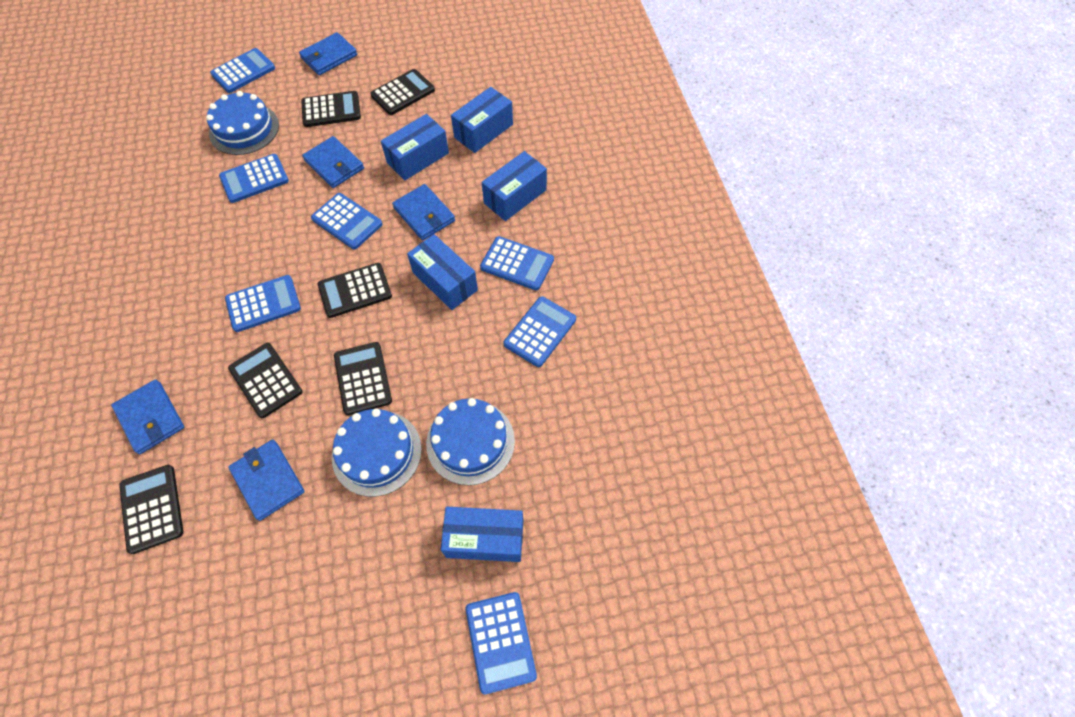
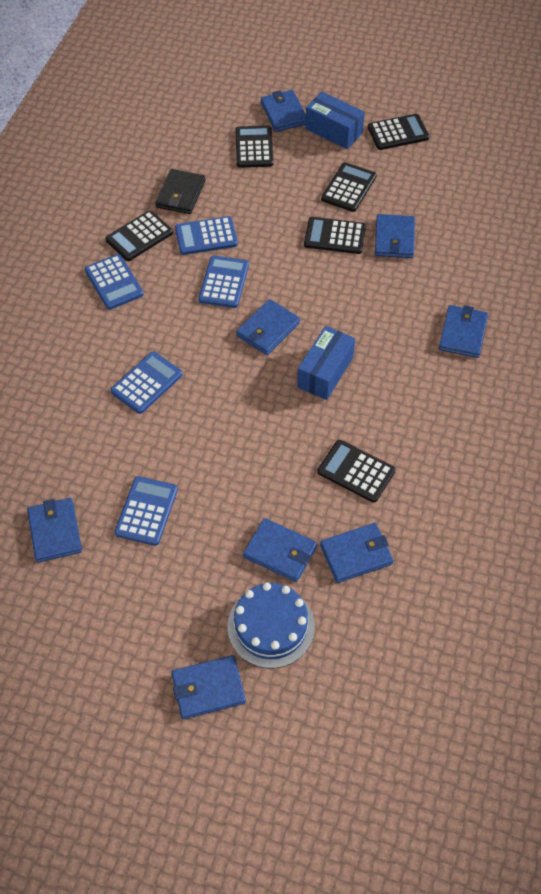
black wallet: none = 0 -> [155,169,205,214] = 1
blue box: [381,114,449,180] [407,234,478,310] [441,507,523,562] [451,87,513,153] [482,151,547,221] = 5 -> [297,326,355,400] [305,92,365,149] = 2
blue cake: [206,91,279,155] [332,409,422,497] [426,398,515,485] = 3 -> [227,582,315,668] = 1
blue calculator: [210,48,275,93] [219,154,289,203] [225,275,301,332] [311,193,383,249] [466,592,537,695] [480,236,554,290] [504,296,576,367] = 7 -> [85,254,144,310] [111,352,183,414] [114,476,178,546] [175,216,238,255] [198,255,249,308] = 5
blue wallet: [111,379,184,454] [228,439,305,521] [299,32,357,75] [302,136,364,188] [392,184,455,240] = 5 -> [27,498,82,563] [171,655,246,719] [236,299,300,355] [243,518,317,582] [261,90,306,132] [320,523,393,583] [375,214,415,258] [439,305,488,358] = 8

